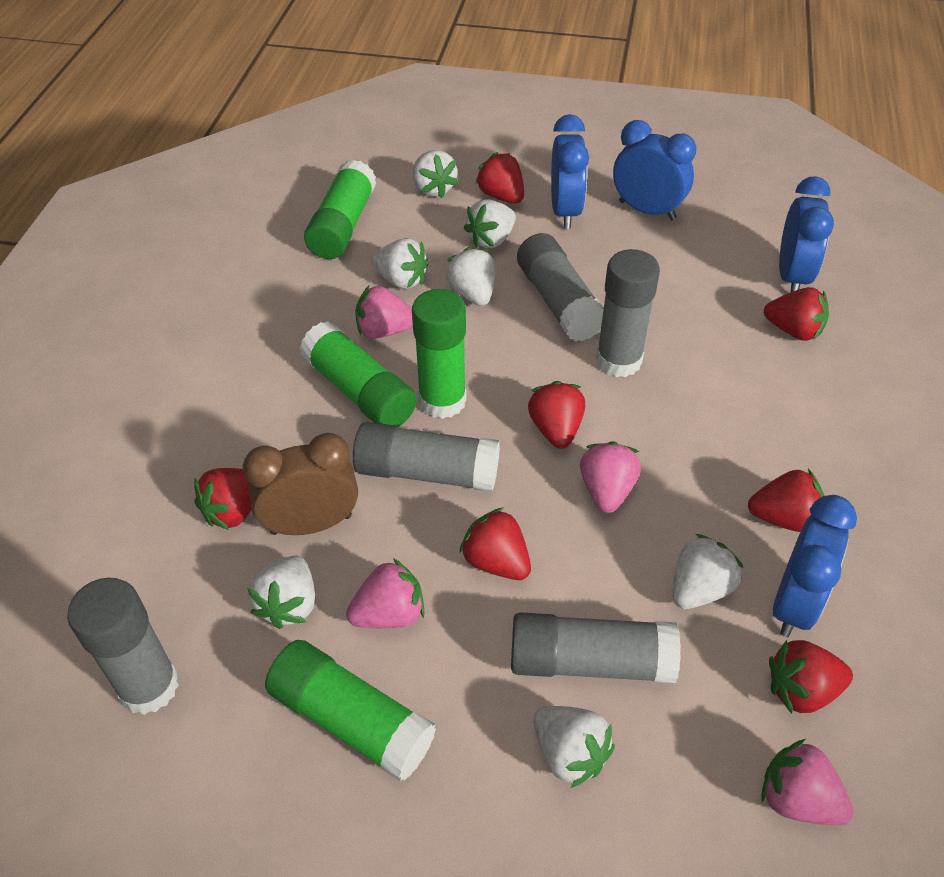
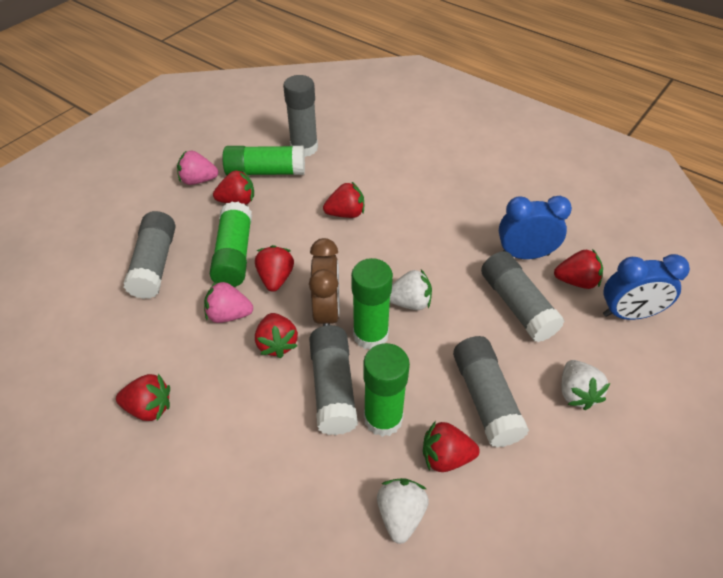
blue clock: [551,114,589,229] [613,120,696,220] [773,495,857,637] [779,176,834,292] = 4 -> [499,196,572,259] [603,254,690,320] = 2
pink strawberry: [346,558,424,628] [355,286,413,338] [580,441,641,513] [762,739,854,825] = 4 -> [177,150,219,185] [204,281,253,323] = 2
white strawberry: [247,555,315,629] [371,238,429,289] [413,150,459,198] [446,247,496,306] [464,199,516,248] [534,706,615,788] [672,534,744,609] = 7 -> [377,478,429,544] [390,269,432,310] [562,360,610,410] = 3

